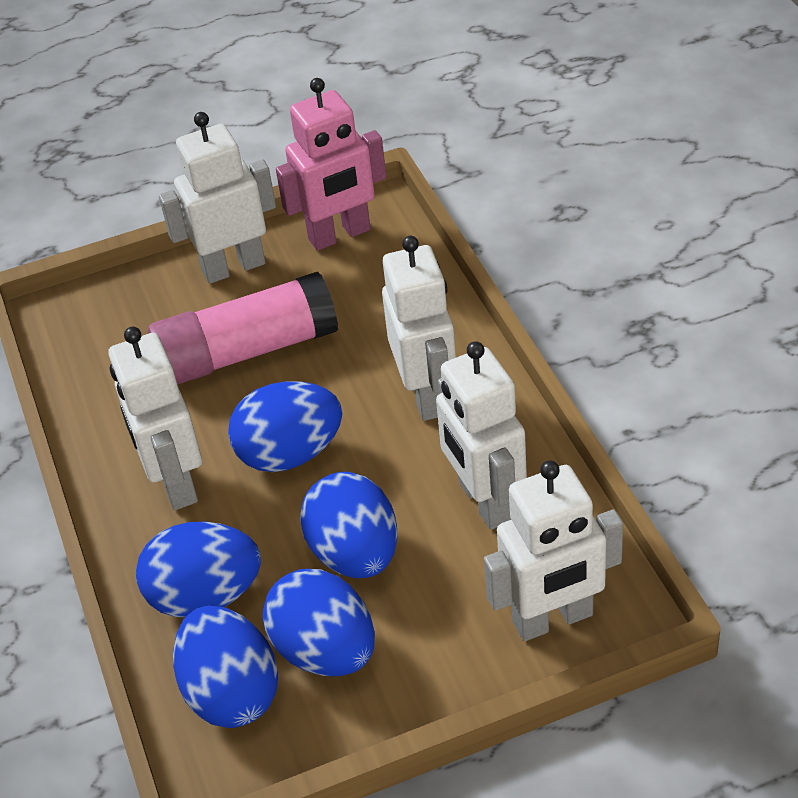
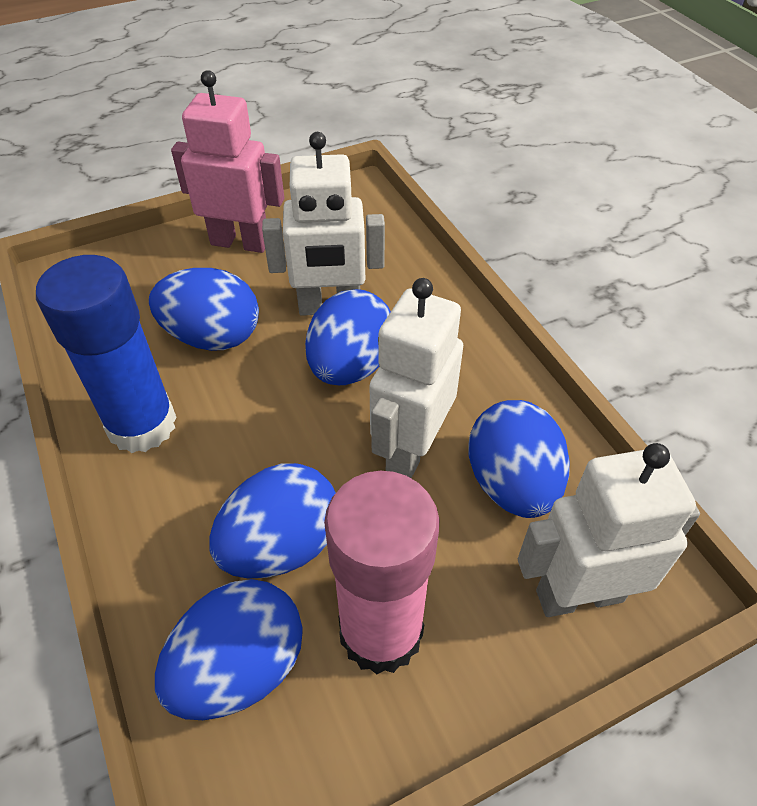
blue glue stick: none = 0 -> [36,255,177,453] = 1
white robot: [108,327,202,510] [159,112,276,284] [382,236,456,421] [436,341,527,530] [484,460,623,641] = 5 -> [262,132,385,316] [370,278,463,478] [518,443,700,617] = 3

